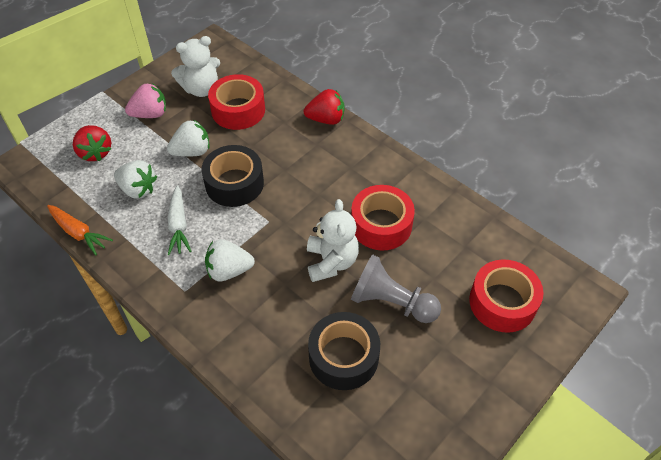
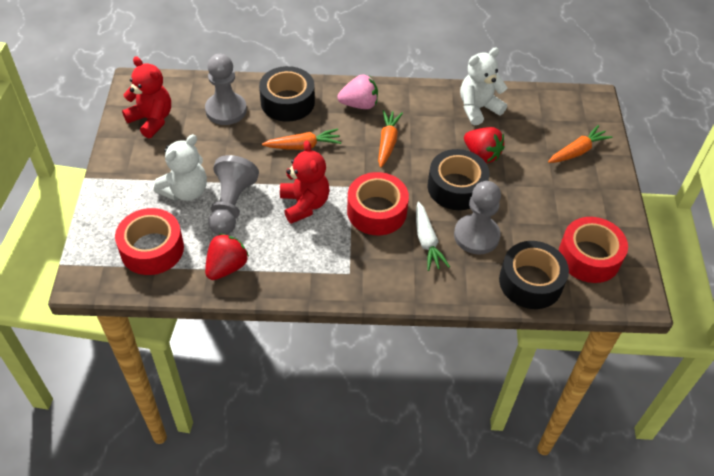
black tape: [201,145,264,207] [308,312,380,390] = 2 -> [259,66,315,122] [427,149,489,210] [499,241,569,309] = 3
grey pawn: [351,254,441,323] = 1 -> [205,54,247,125] [208,155,259,235] [454,181,501,255] = 3
orange carrot: [47,205,113,256] = 1 -> [262,129,342,150] [378,110,403,168] [548,125,612,163] = 3
red teddy bear: none = 0 -> [122,56,171,138] [280,140,330,224] = 2
white strawberry: [114,160,157,199] [167,120,210,157] [205,239,255,281] = 3 -> none = 0

